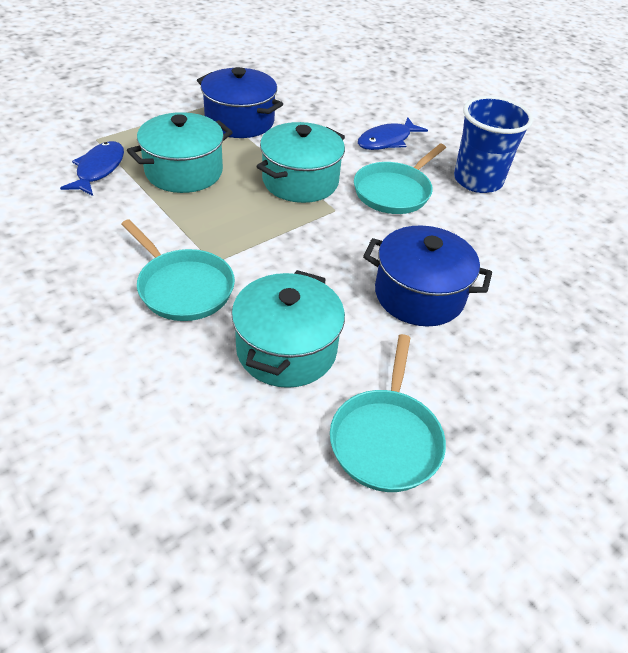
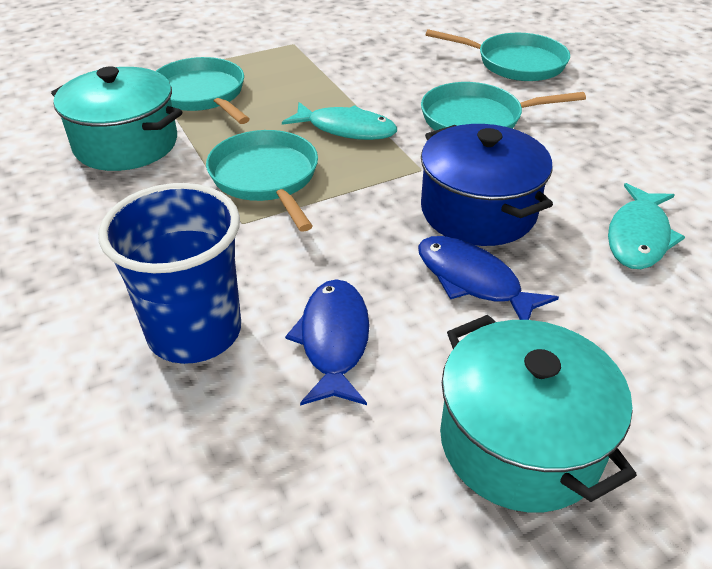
blue pot: [197,67,283,138] [363,225,492,326] = 2 -> [421,124,553,246] = 1
turquoise fish: none = 0 -> [282,102,397,140] [608,183,685,269] = 2
turquoise pan: [121,219,235,321] [330,334,446,492] [354,144,446,214] = 3 -> [156,57,250,124] [206,130,318,232] [421,82,586,131] [426,29,570,81] = 4
turquoise pot: [127,112,233,193] [231,270,345,388] [256,122,345,203] = 3 -> [51,66,182,171] [440,315,637,512] = 2

